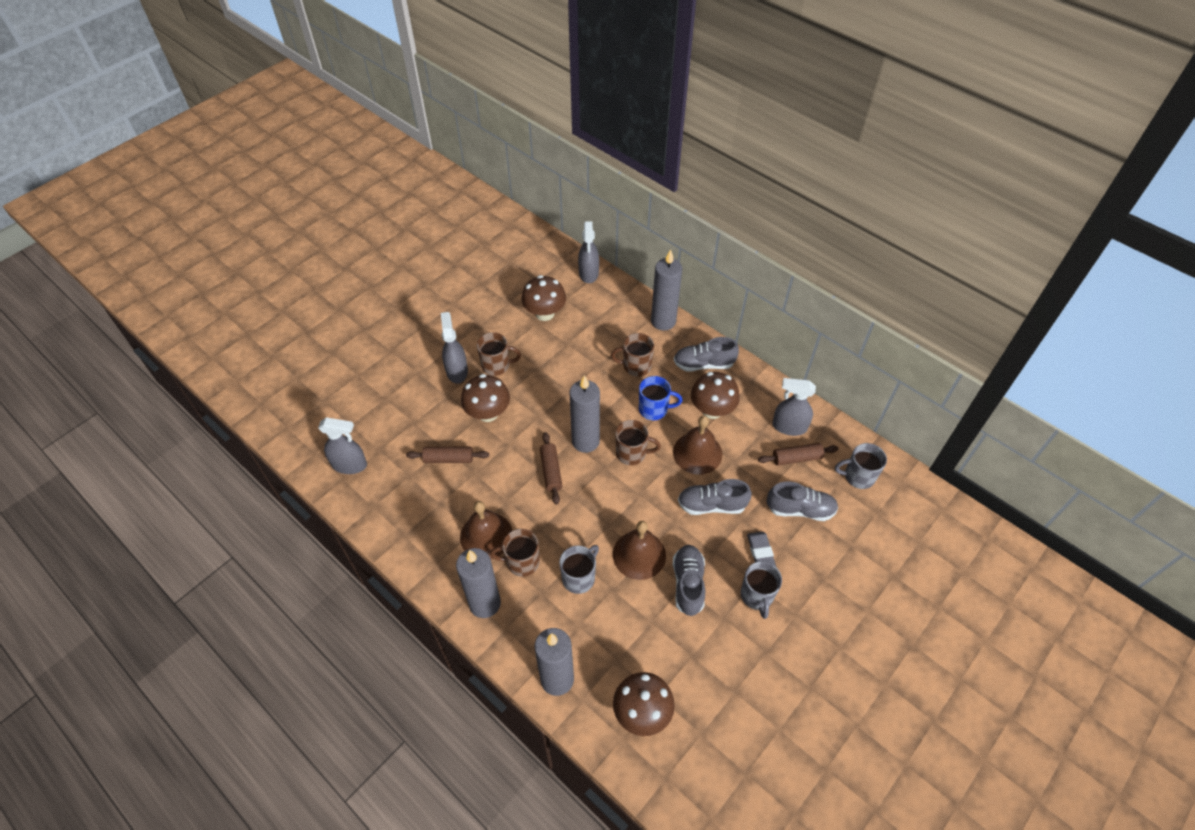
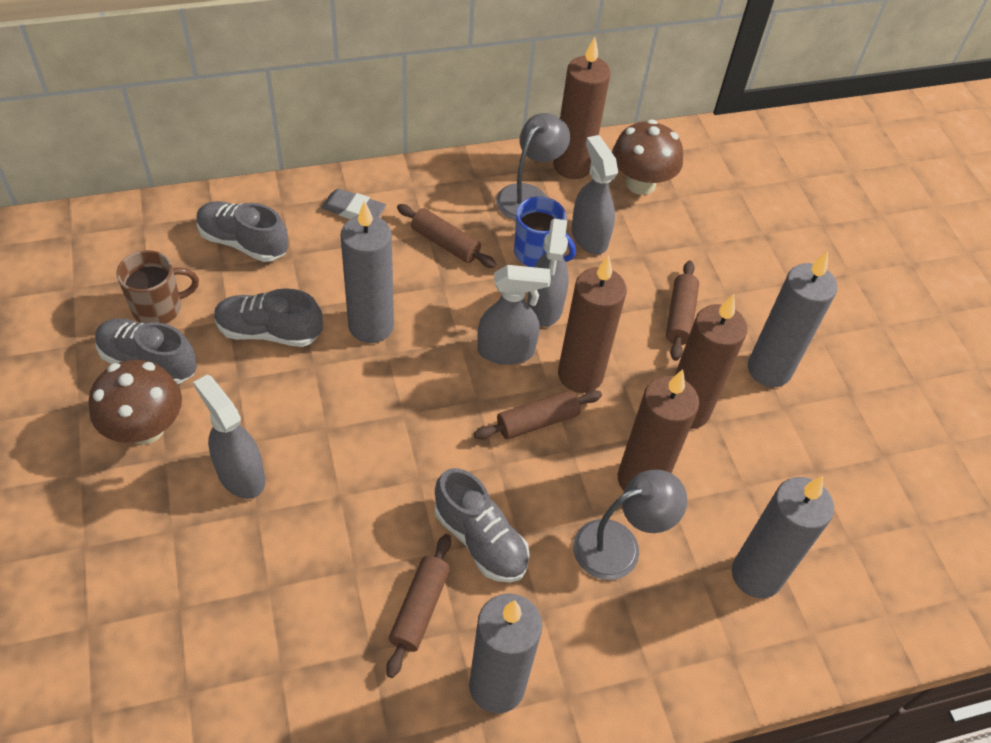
brown bell: [460,501,512,559] [613,521,666,580] [673,416,723,474] = 3 -> none = 0
brown candle: none = 0 -> [553,37,611,179] [558,255,627,393] [618,369,699,491] [675,294,747,429] = 4
brown mug: [477,332,521,376] [490,529,540,577] [611,333,654,376] [616,420,661,465] = 4 -> [116,250,199,324] = 1
brown mushroom: [461,374,510,422] [521,275,566,321] [613,672,675,736] [691,372,740,419] = 4 -> [88,360,182,445] [612,120,683,195] = 2
brown rolling pin: [406,447,489,463] [540,432,562,505] [758,443,839,466] = 3 -> [386,534,451,678] [397,204,496,268] [474,390,602,440] [666,261,699,361] = 4
grey lamp: none = 0 -> [496,113,570,221] [573,470,688,580] = 2
grey mug: [559,545,599,594] [741,561,782,619] [835,443,887,489] = 3 -> none = 0

